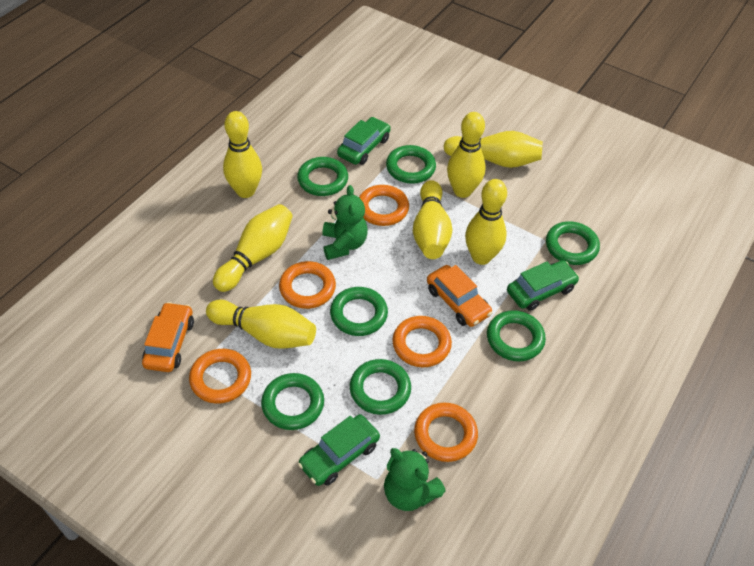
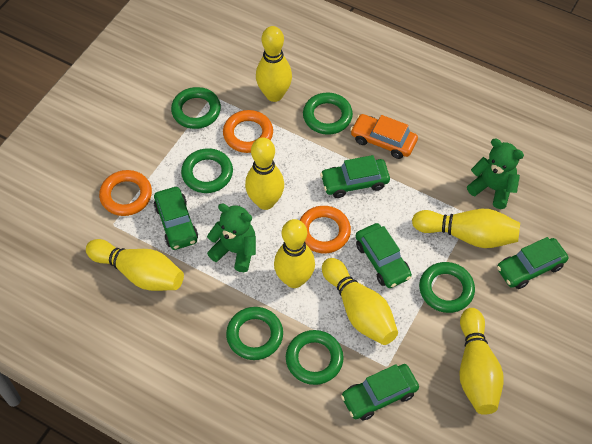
green car: [298,414,380,486] [337,117,390,165] [507,260,579,311] = 3 -> [154,187,198,250] [320,155,390,198] [341,364,419,420] [356,223,412,288] [497,237,568,289] = 5
green ring: [261,373,324,430] [297,157,348,196] [330,287,388,336] [350,359,411,415] [386,145,436,184] [487,310,546,362] [546,221,600,265] = 7 -> [171,87,221,129] [181,148,233,193] [226,307,283,360] [286,330,344,385] [303,93,353,135] [419,262,475,313] = 6
orange car: [142,302,194,372] [427,265,492,327] = 2 -> [350,114,418,159] = 1
orange ring: [189,349,251,404] [279,261,336,309] [359,185,409,226] [392,316,452,367] [414,403,478,462] = 5 -> [99,170,152,216] [223,110,273,153] [300,206,351,253] = 3

